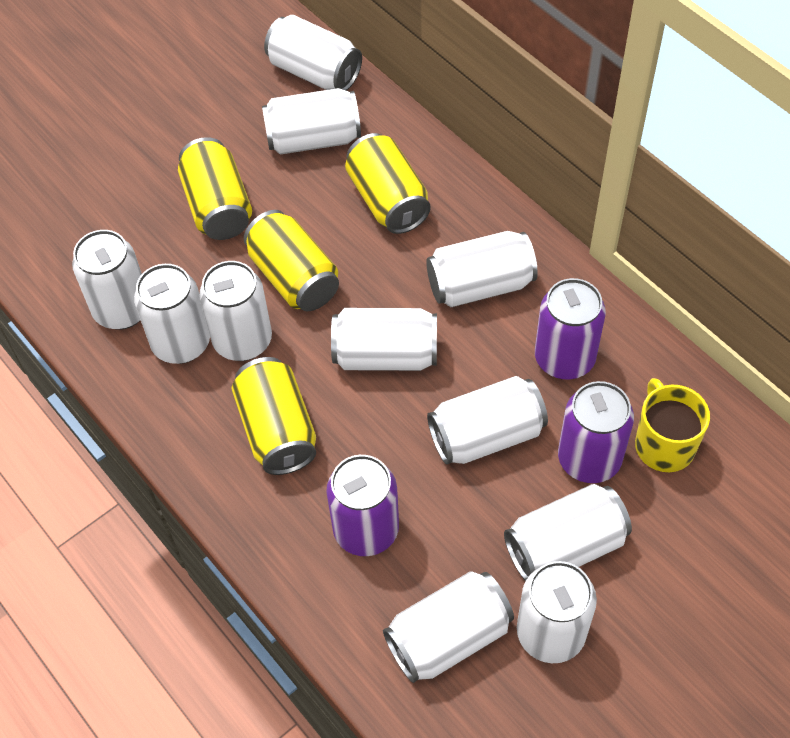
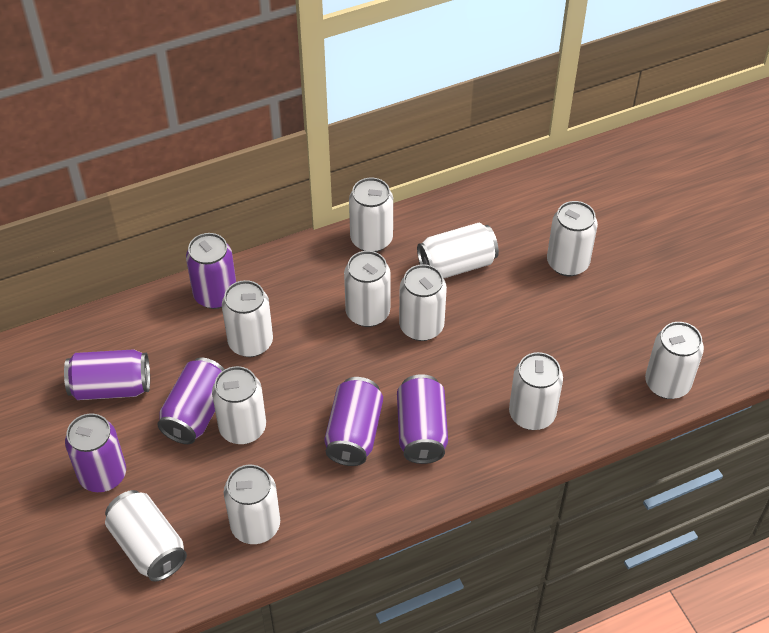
purple can: [326,455,399,556] [535,278,606,379] [558,381,634,483] = 3 -> [64,349,150,400] [65,413,126,492] [157,357,225,444] [186,233,236,309] [324,377,383,466] [397,374,448,464] = 6
yellow can: [178,137,252,240] [232,357,316,475] [244,210,339,311] [345,133,431,234] = 4 -> none = 0
yellow mug: [635,378,710,472] = 1 -> none = 0

